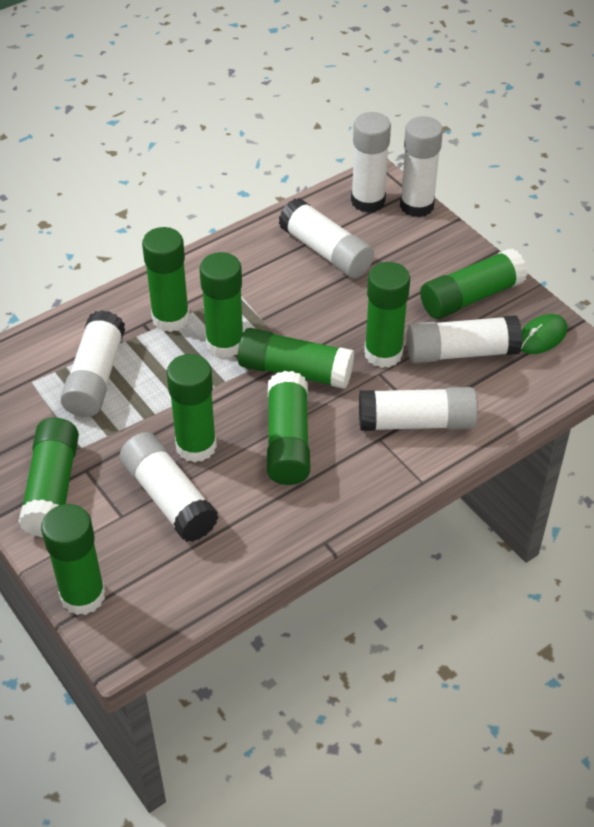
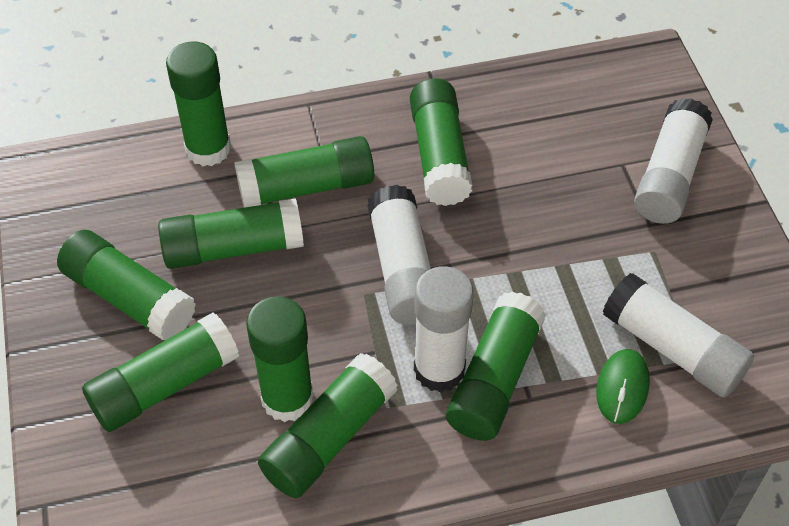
white glue stick: [60,310,125,417] [120,432,219,542] [279,198,374,278] [351,112,391,213] [359,387,478,431] [400,116,443,217] [407,315,522,363] = 7 -> [367,185,431,325] [414,266,474,392] [603,273,754,397] [634,98,713,224] = 4

